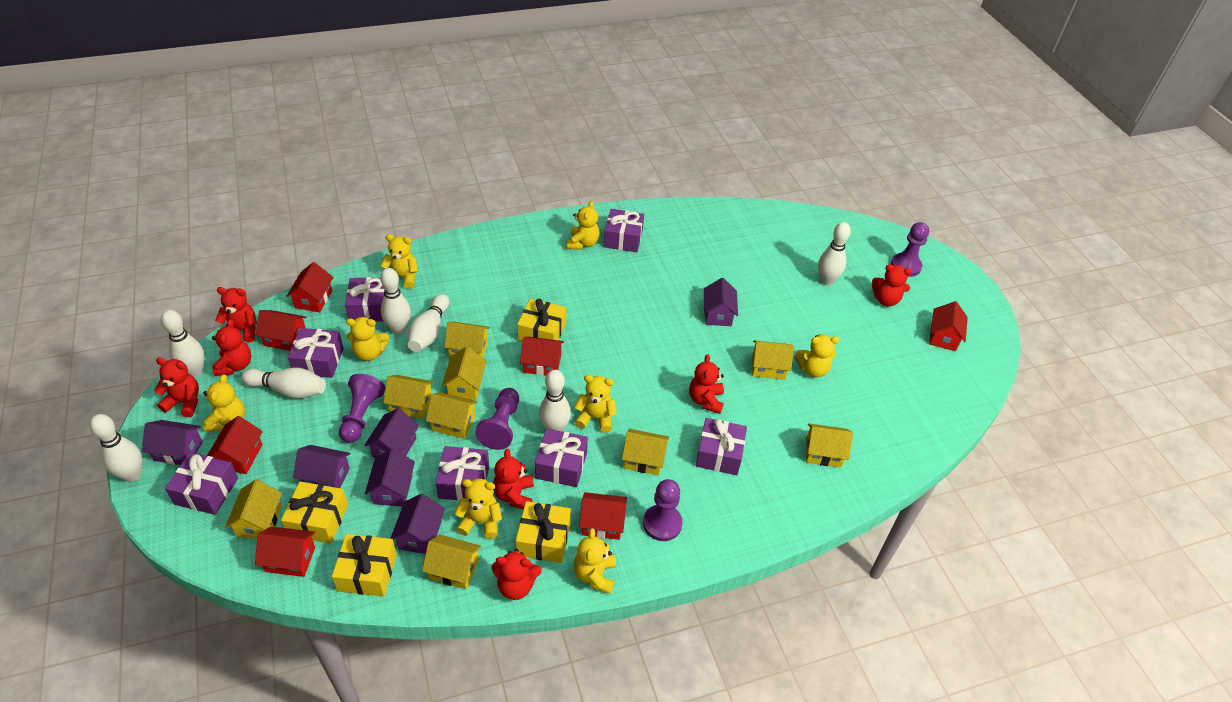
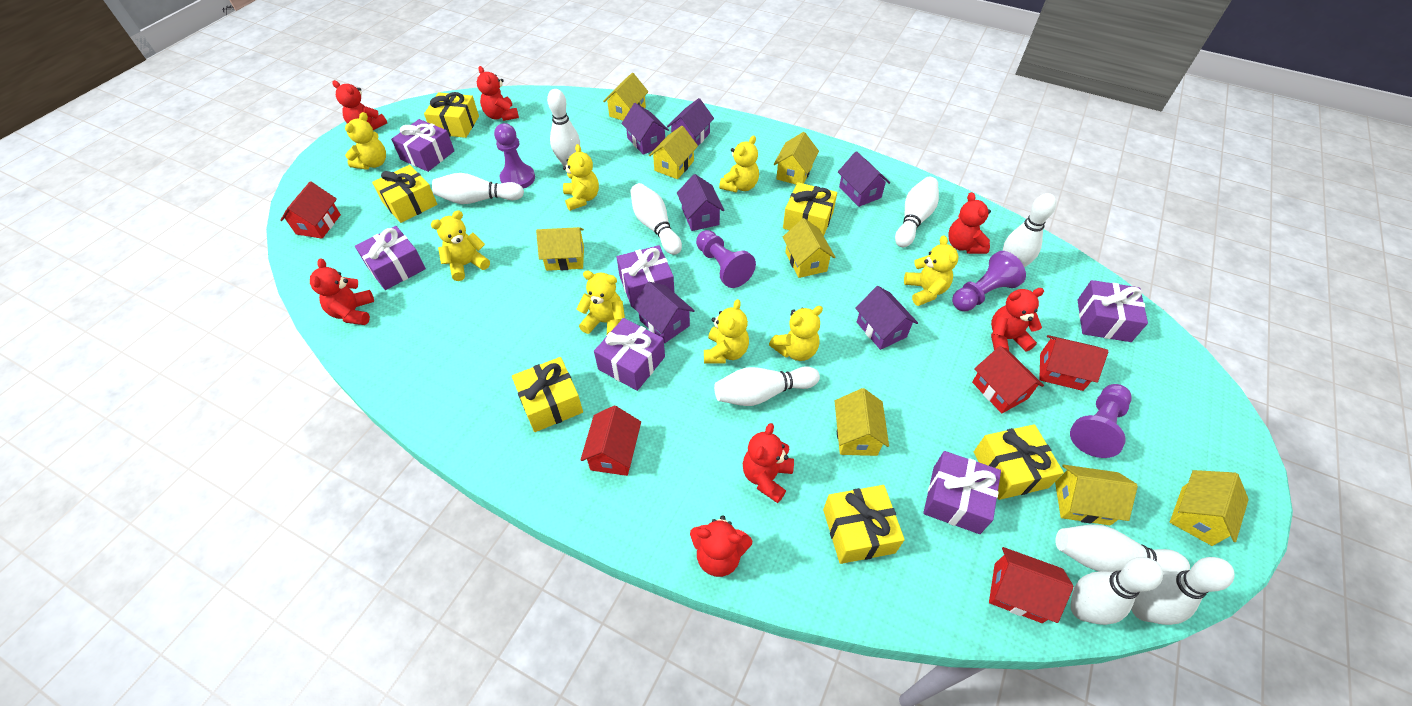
purple gift: [165,452,238,515] [288,328,344,378] [345,277,384,321] [435,446,489,501] [535,428,588,487] [604,209,644,252] [696,418,747,475] = 7 -> [355,226,426,290] [391,119,454,172] [594,318,665,391] [617,245,675,307] [923,451,1001,534] [1078,280,1148,342] = 6
red house: [207,416,263,474] [255,526,315,577] [256,310,307,351] [287,262,333,312] [520,336,564,376] [579,492,627,540] [929,301,968,351] = 7 -> [280,181,341,239] [580,406,641,476] [972,346,1044,413] [989,547,1073,623] [1039,335,1108,391] = 5
white bowling pin: [90,414,142,482] [161,310,205,378] [241,368,326,399] [380,268,411,335] [408,294,449,352] [539,370,571,431] [818,222,851,286] = 7 -> [432,173,524,204] [547,89,580,166] [630,183,682,255] [714,366,820,406] [895,177,939,247] [1003,193,1057,268] [1055,524,1190,572] [1070,557,1163,625] [1131,557,1235,625] = 9
yellow gift: [281,481,348,544] [332,534,397,597] [516,501,571,563] [517,298,566,342] = 4 -> [372,165,438,223] [424,92,479,138] [512,357,583,432] [783,182,837,236] [823,485,905,564] [974,424,1064,500] = 6
yellow house: [225,480,282,539] [383,375,434,419] [422,534,481,589] [426,392,478,439] [442,346,487,400] [444,322,490,357] [622,429,669,475] [752,340,794,380] [806,423,853,468] = 9 -> [536,227,584,271] [603,73,648,121] [649,126,698,179] [774,132,819,184] [783,218,835,278] [835,388,889,456] [1055,465,1138,525] [1170,470,1249,546] = 8

